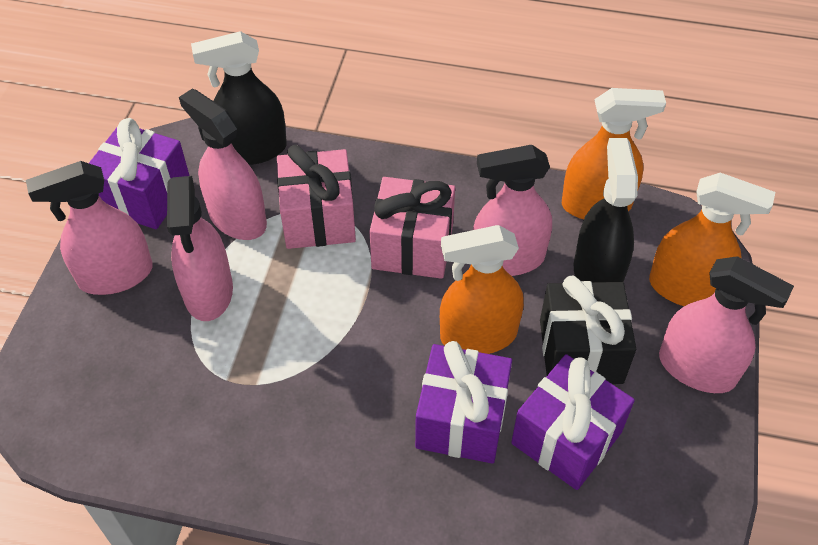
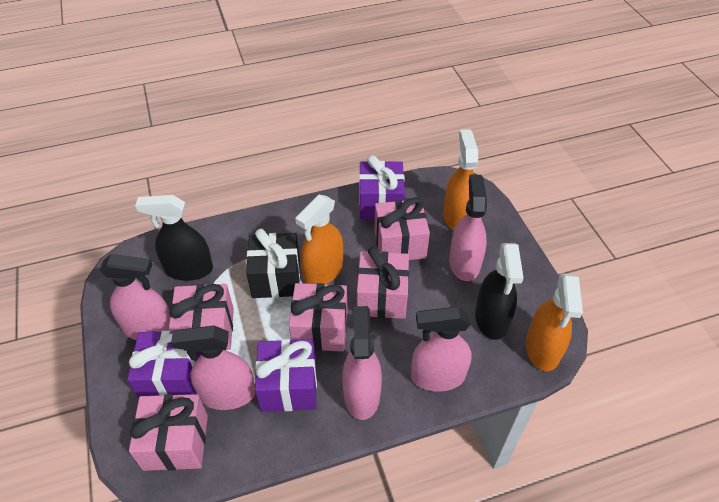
pink gift: [277,145,356,249] [369,177,455,279] = 2 -> [129,394,208,471] [169,284,234,350] [289,283,347,352] [357,246,409,319] [374,197,430,260] = 5

